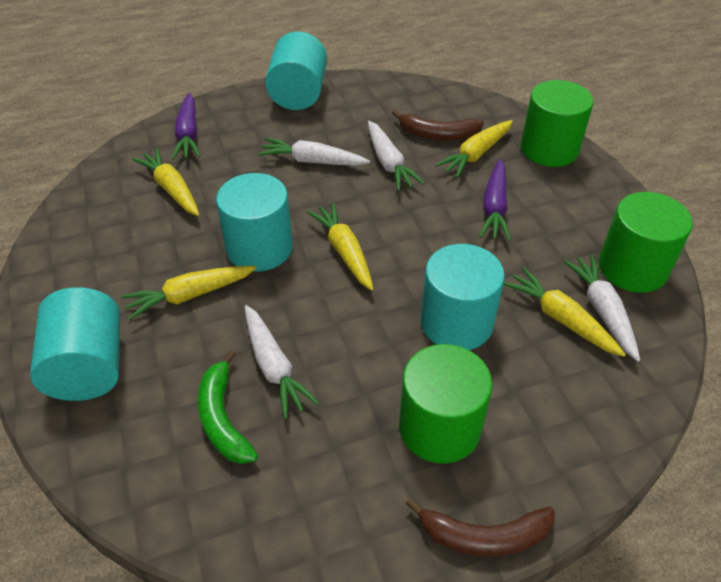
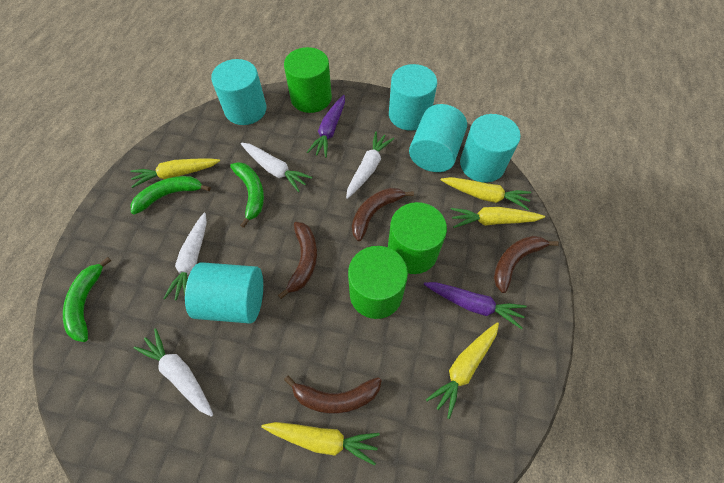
brown banana: [392,110,484,140] [406,497,555,557] = 2 -> [278,222,317,299] [284,375,381,414] [352,188,414,241] [494,236,559,293] = 4
green banana: [198,350,258,464] = 1 -> [63,257,111,342] [131,176,211,215] [230,162,264,228] = 3
turquoise cylinder: [30,287,120,401] [216,173,293,272] [265,32,327,110] [421,244,505,350] = 4 -> [185,262,263,324] [211,59,267,125] [389,64,437,131] [409,104,467,172] [460,114,521,183] = 5

